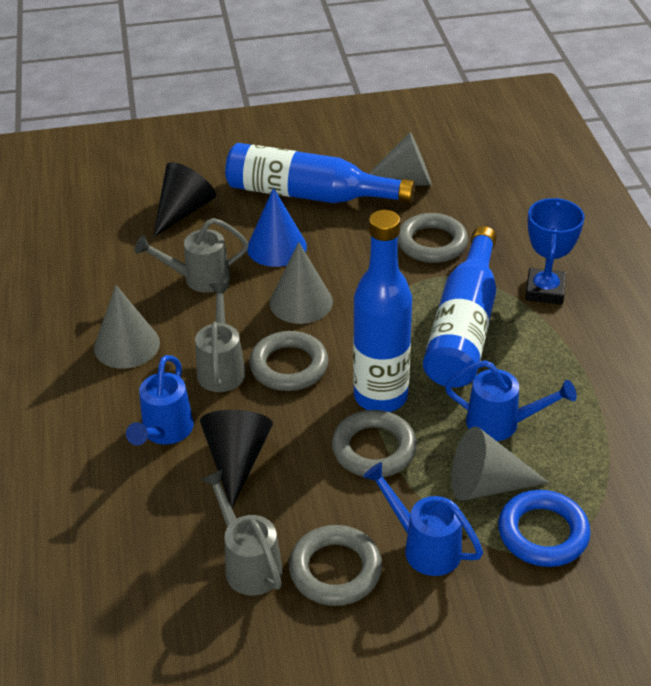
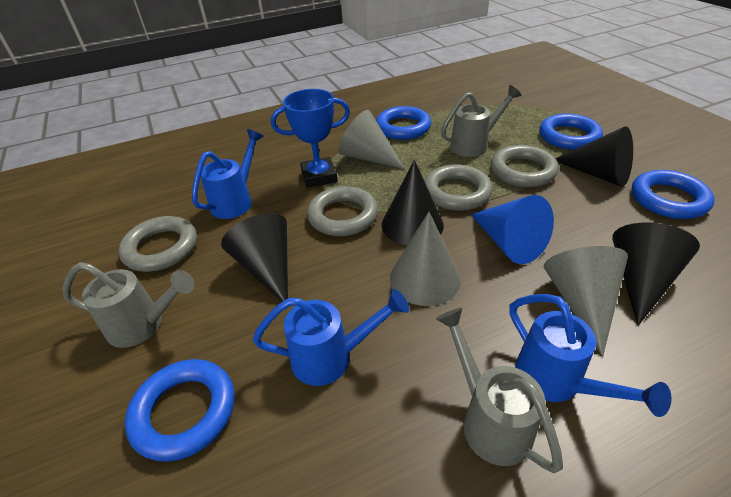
black cone: [153,162,216,238] [200,410,273,508] = 2 -> [221,213,288,302] [382,160,444,245] [555,126,633,187] [612,223,700,326] = 4
blue bottle: [225,143,415,203] [353,210,412,412] [423,226,497,387] = 3 -> none = 0
blue ring: [498,490,591,567] = 1 -> [125,359,235,462] [376,106,431,140] [539,114,603,150] [632,170,715,219] = 4
grey cone: [94,285,160,369] [270,242,333,324] [368,132,431,185] [451,426,550,501] = 4 -> [338,110,405,169] [390,212,461,306] [544,246,628,356] = 3

